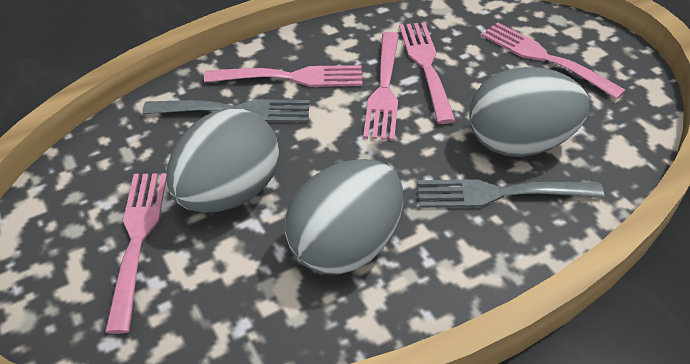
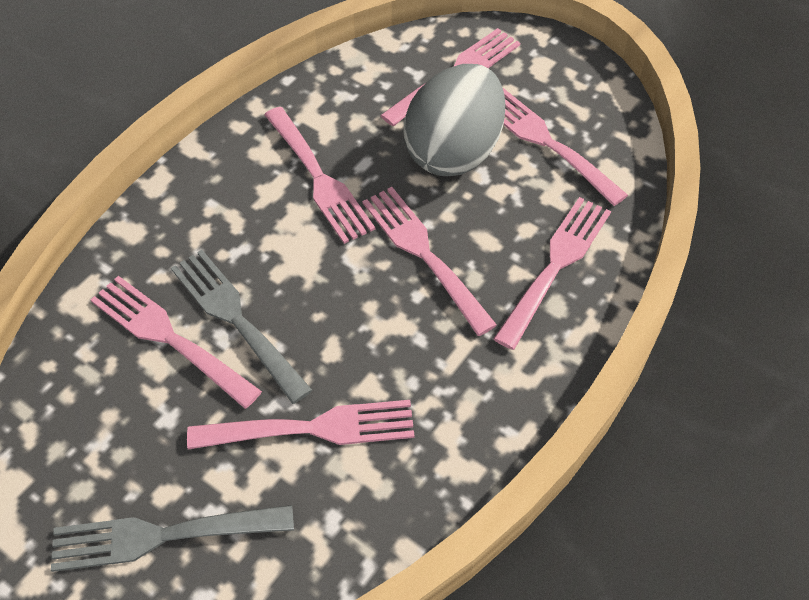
grey egg: [166,109,279,213] [285,159,403,275] [469,67,590,157] = 3 -> [404,64,506,176] = 1
pink fork: [105,173,167,334] [204,65,363,87] [363,32,399,141] [399,22,456,124] [481,22,626,99] = 5 -> [91,276,262,409] [187,400,415,450] [264,107,375,244] [362,187,497,336] [380,28,520,126] [493,197,611,350] [503,88,628,206] = 7

